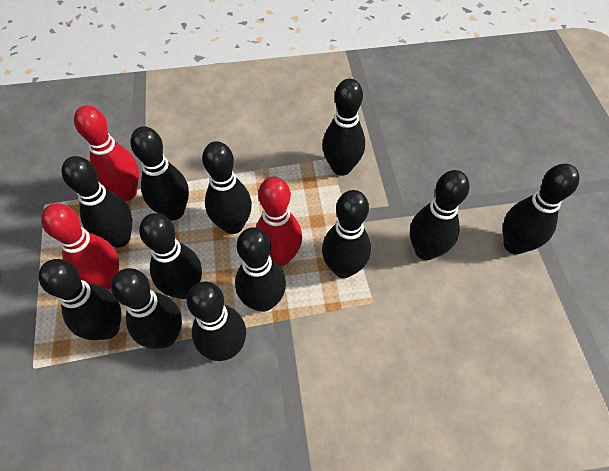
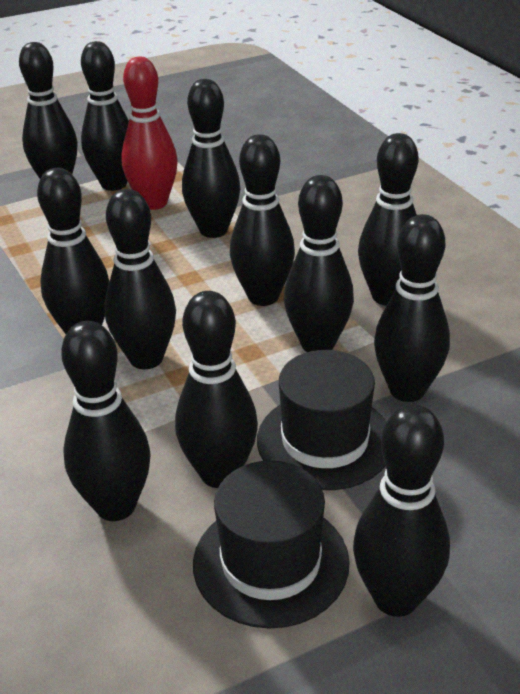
black hat: none = 0 -> [193,461,350,629] [257,350,387,490] = 2
red bowling pin: [41,204,119,290] [74,105,139,201] [256,177,302,266] = 3 -> [121,57,178,210] = 1

